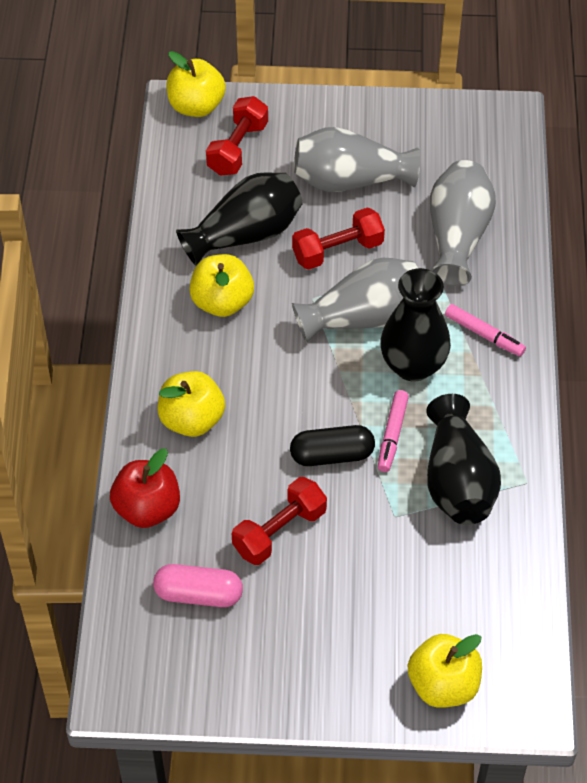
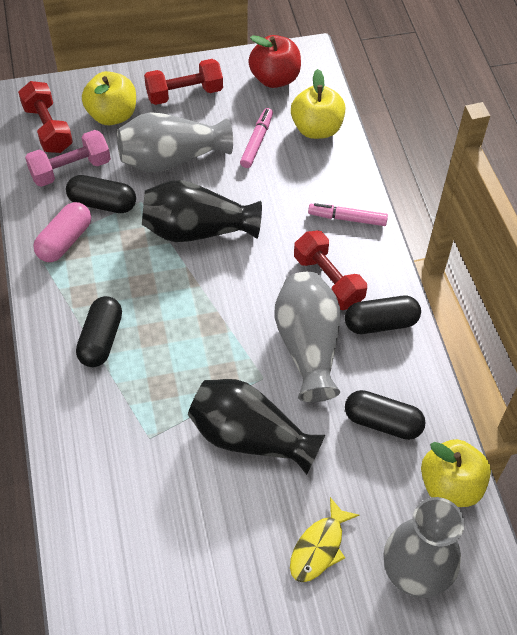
black capsule: [290,425,375,466] = 1 -> [66,175,136,213] [76,296,122,367] [345,296,421,334] [345,390,426,440] = 4
black vase: [176,172,303,266] [380,268,451,381] [426,394,501,525] = 3 -> [142,180,262,242] [188,379,325,475] = 2
pink dumbbell: none = 0 -> [25,130,111,187] = 1
yellow apple: [158,371,225,437] [166,51,226,117] [189,254,254,317] [408,634,482,708] = 4 -> [82,71,136,125] [291,69,345,139] [421,439,491,507] = 3
yellow fish: none = 0 -> [290,497,359,582] = 1

